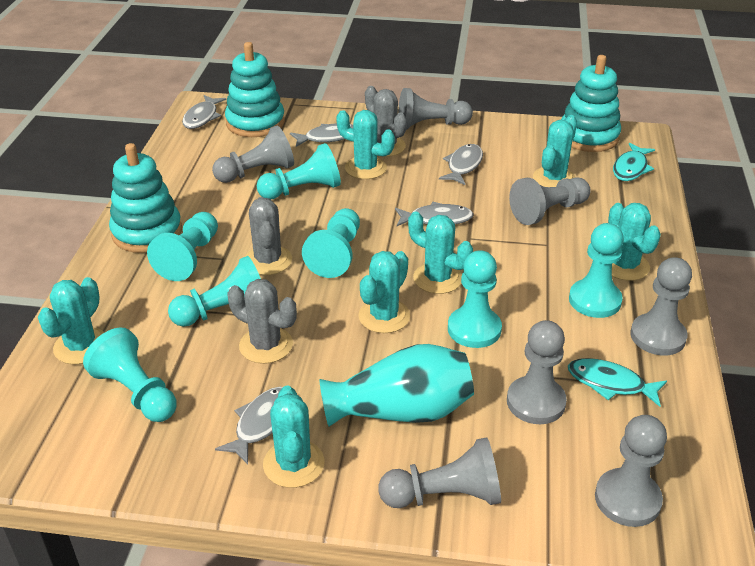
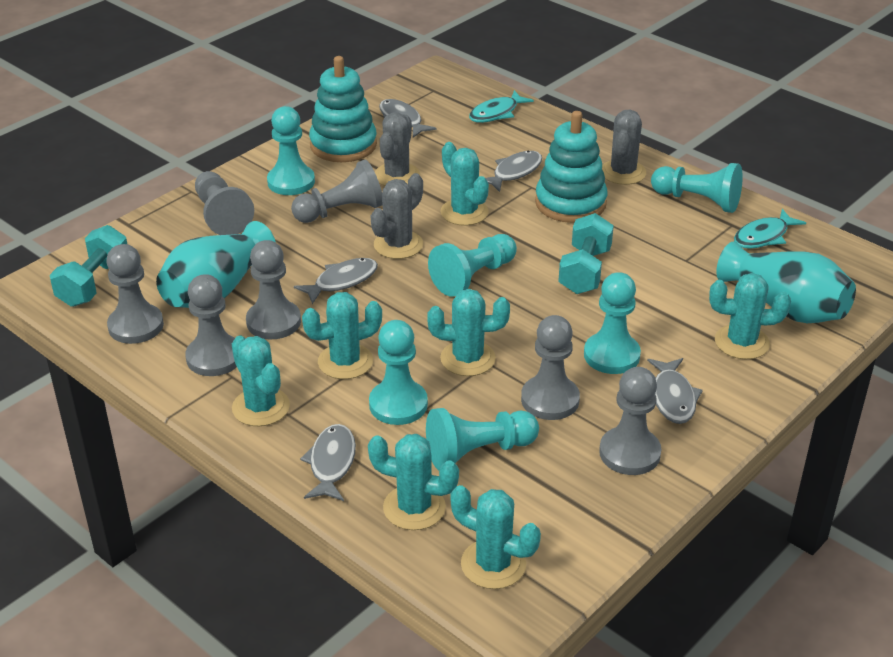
turquoise dumbbell: none = 0 -> [50,225,127,307] [558,213,614,294] = 2
turquoise pawn: [83,328,177,422] [147,212,218,281] [168,256,261,327] [257,143,341,199] [302,208,360,278] [448,250,502,348] [569,223,624,318] = 7 -> [267,106,315,195] [369,320,428,425] [426,408,539,470] [428,234,517,297] [584,272,641,374] [651,163,743,213] = 6
turquoise stacking toy: [109,143,182,253] [225,42,285,137] [561,55,621,152] = 3 -> [309,56,377,162] [535,111,608,223] = 2
turquoise vase: [320,344,474,427] = 1 -> [156,221,276,308] [716,242,856,323] = 2

